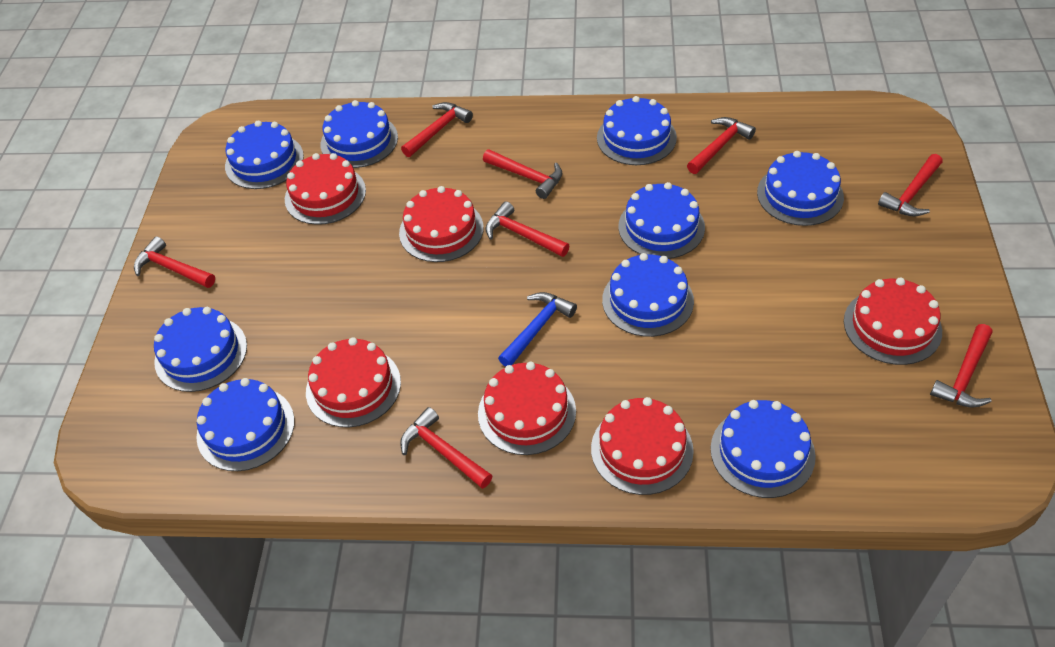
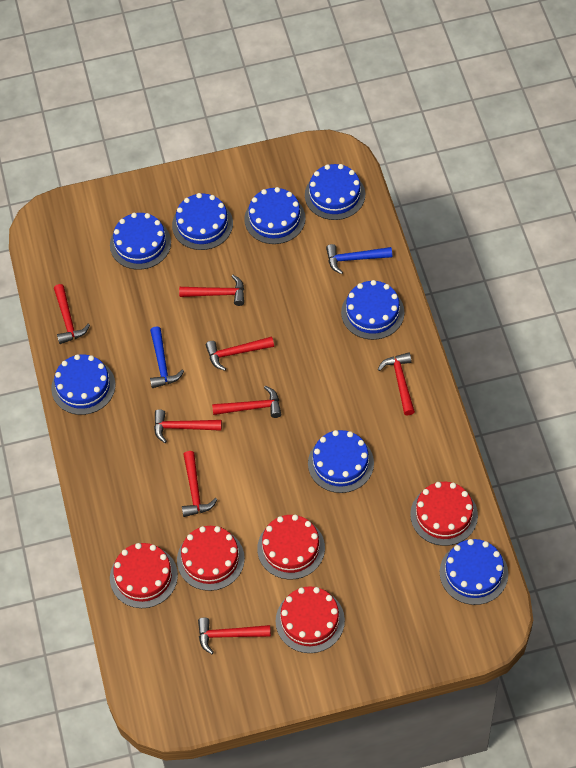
blue cake: [154,307,247,392] [196,378,295,471] [225,121,304,189] [321,100,398,168] [597,96,677,165] [602,253,694,337] [618,182,705,259] [711,400,816,498] [757,151,844,226] = 9 -> [51,354,116,415] [110,213,171,270] [172,193,233,250] [244,187,306,244] [305,164,365,220] [308,430,374,493] [341,280,404,340] [440,539,508,605] = 8
blue hammer: [498,292,577,367] = 1 -> [150,326,184,388] [326,244,392,274] = 2
red cake: [285,153,366,225] [306,337,401,427] [399,186,484,262] [478,362,576,455] [591,397,694,495] [844,278,942,365] = 6 -> [110,543,178,608] [177,526,245,591] [257,515,325,580] [275,586,345,653] [410,482,478,546] = 5

